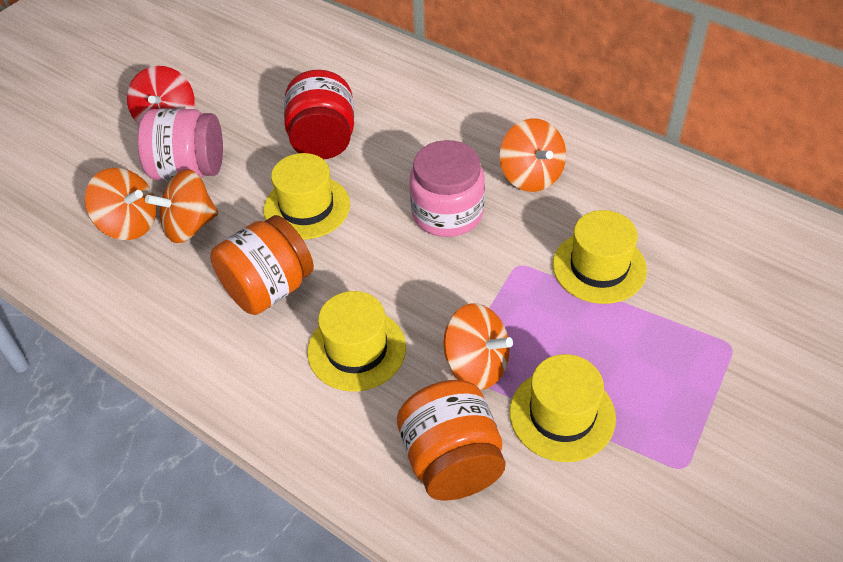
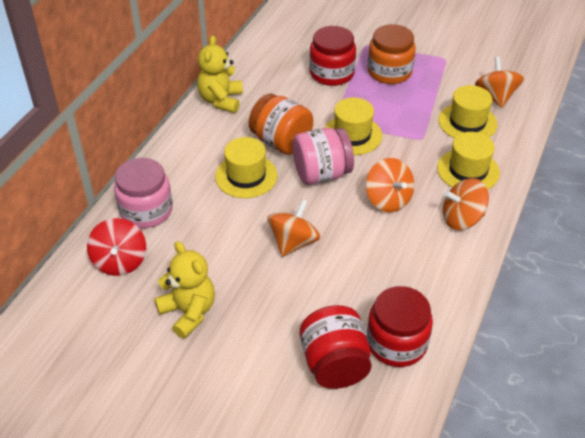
red jar: [284,70,354,159] = 1 -> [300,305,372,389] [309,26,356,86] [367,286,433,367] = 3
yellow teddy bear: none = 0 -> [155,241,215,339] [197,35,243,113] = 2

